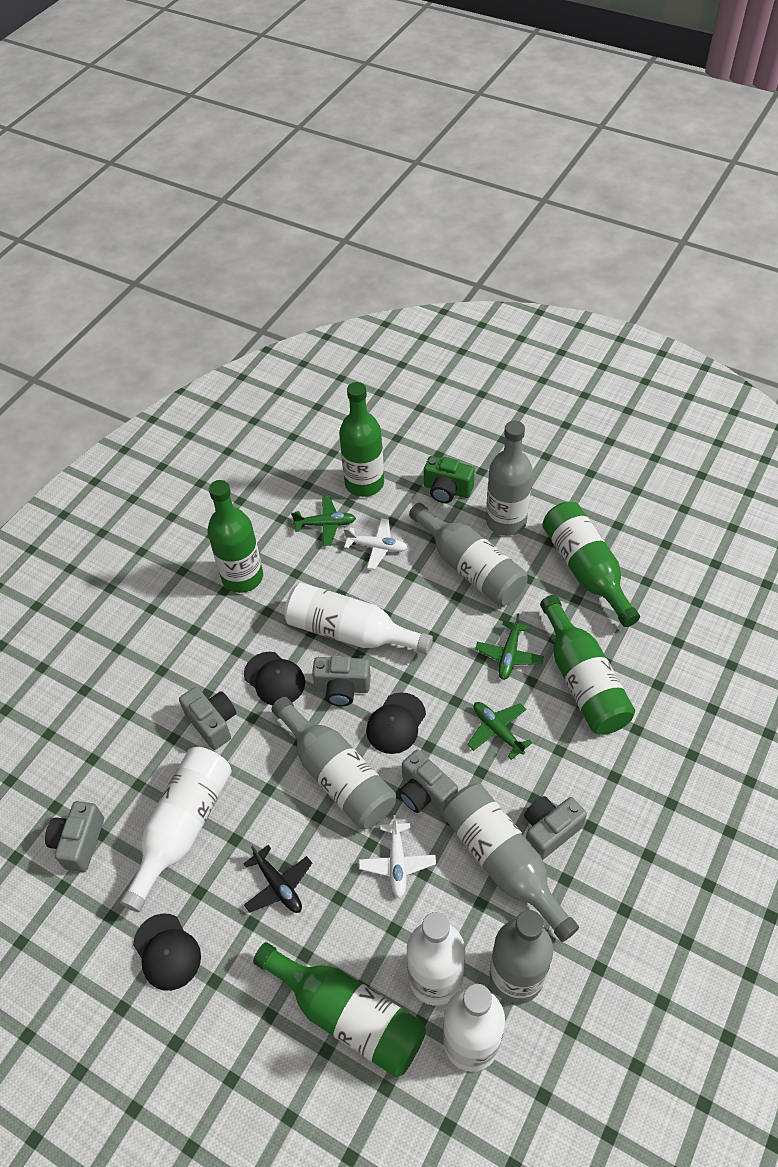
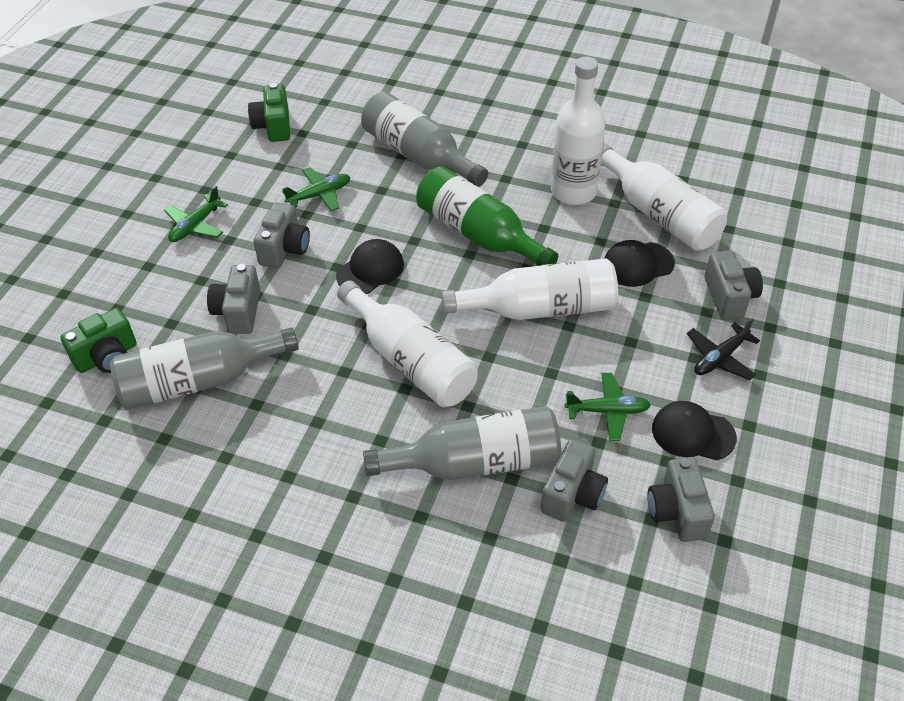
green bottle: [207,480,263,593] [253,942,426,1077] [339,382,384,497] [540,595,635,735] [542,502,640,627] = 5 -> [416,166,558,266] = 1
green camera: [424,456,475,503] = 1 -> [60,308,137,373] [248,83,290,142] = 2
grey bottle: [271,697,396,829] [409,503,527,606] [443,784,579,942] [486,421,533,536] [490,910,553,1004] = 5 -> [110,328,299,410] [361,91,488,187] [363,406,561,480] = 3
white plane: [344,518,408,570] [359,815,436,898] = 2 -> none = 0

